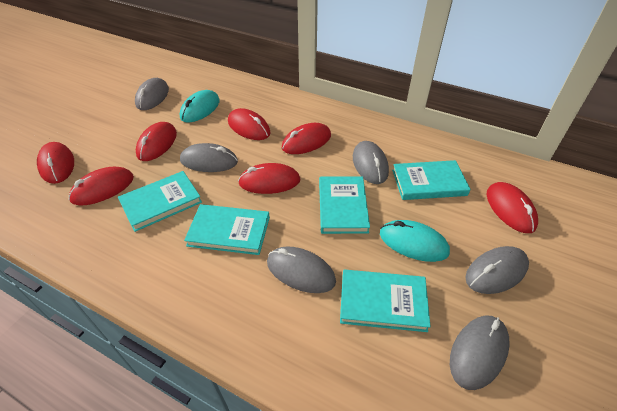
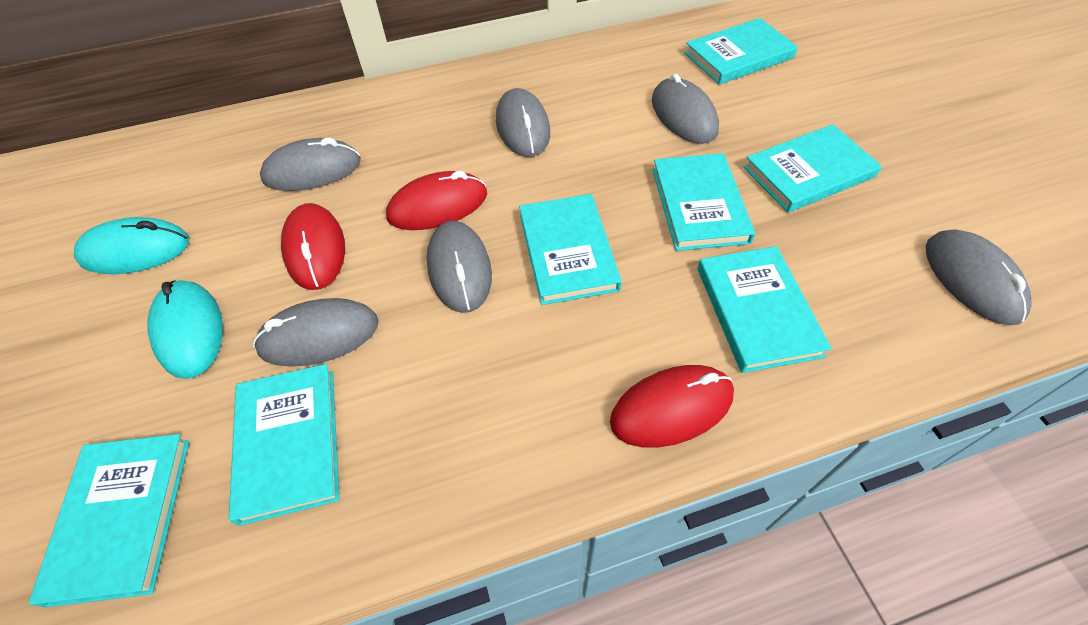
red mouse: [37,142,74,184] [69,167,134,205] [136,122,177,161] [228,108,271,140] [238,163,300,194] [282,123,331,154] [486,182,538,233] = 7 -> [281,203,345,290] [386,171,487,230] [610,365,734,448] = 3
turquoise book: [118,171,202,232] [184,204,270,255] [319,176,370,234] [340,270,431,332] [392,160,471,200] = 5 -> [29,434,189,607] [229,364,340,526] [519,194,622,305] [653,153,755,251] [685,18,798,85] [698,246,832,373] [744,124,882,213] = 7

